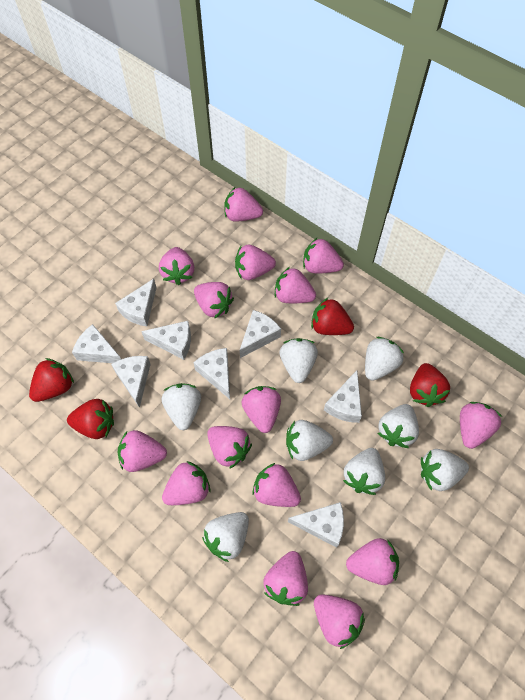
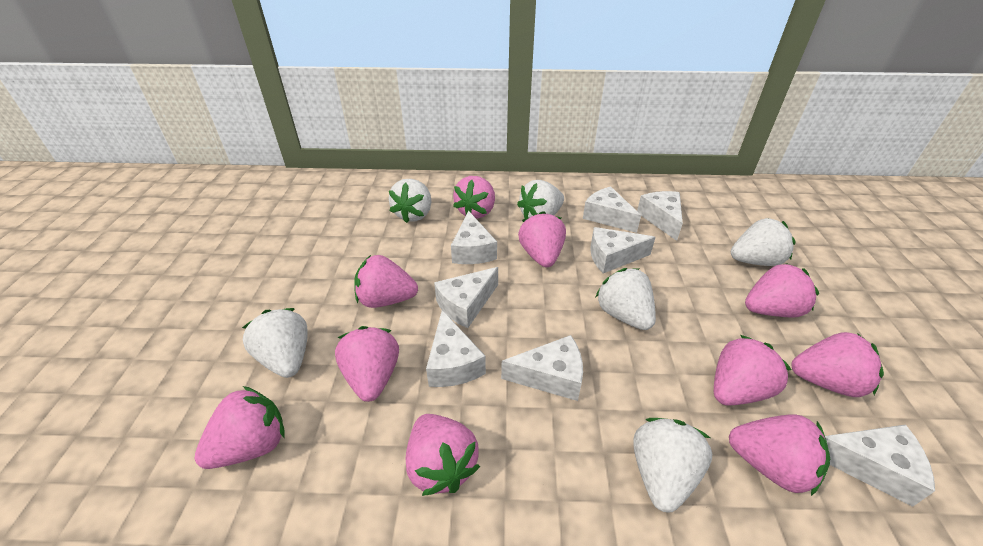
pink strawberry: [118,430,167,472] [159,247,194,285] [162,461,211,505] [194,282,234,319] [207,426,252,469] [224,187,263,222] [235,245,276,280] [241,386,281,433] [252,463,301,507] [263,551,308,606] [274,267,316,303] [303,238,344,274] [314,594,365,649] [346,538,399,585] [460,402,502,449] = 15 -> [195,386,285,469] [335,326,399,402] [354,255,418,308] [405,414,480,496] [453,176,495,218] [518,211,566,267] [714,335,791,406] [729,415,830,496] [745,263,819,317] [792,332,884,397] = 10
red strawberry: [29,358,74,402] [67,399,114,439] [311,298,354,335] [410,363,450,407] = 4 -> none = 0
white strawberry: [162,383,201,430] [202,512,249,562] [280,338,318,383] [286,420,333,461] [343,448,385,495] [365,337,404,381] [378,404,419,448] [421,449,469,491] = 8 -> [242,308,308,378] [389,179,431,223] [517,180,564,218] [596,268,656,330] [633,418,712,513] [731,218,796,266] = 6

